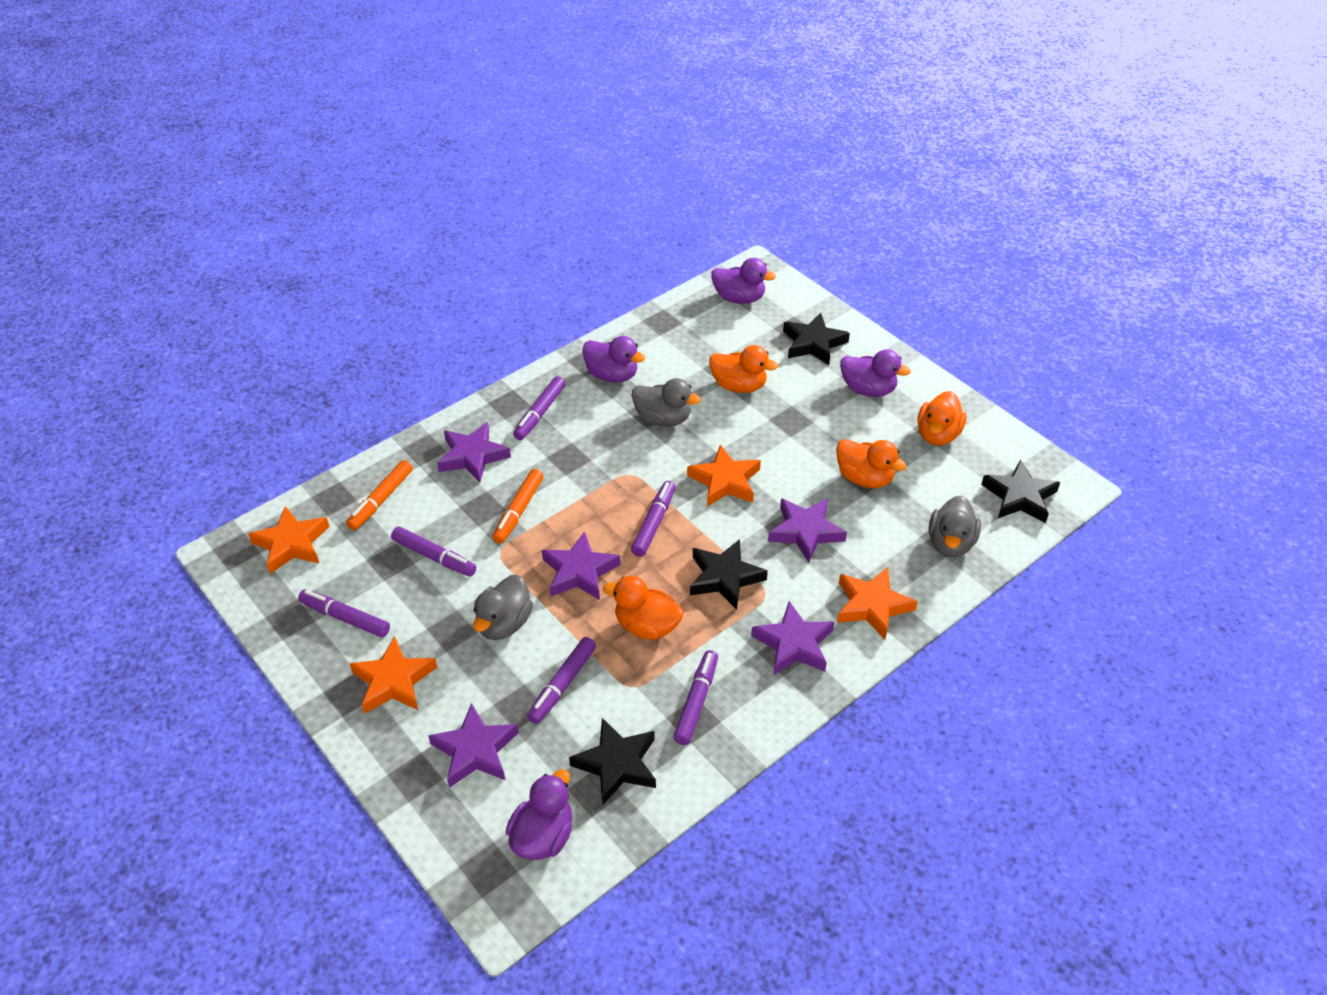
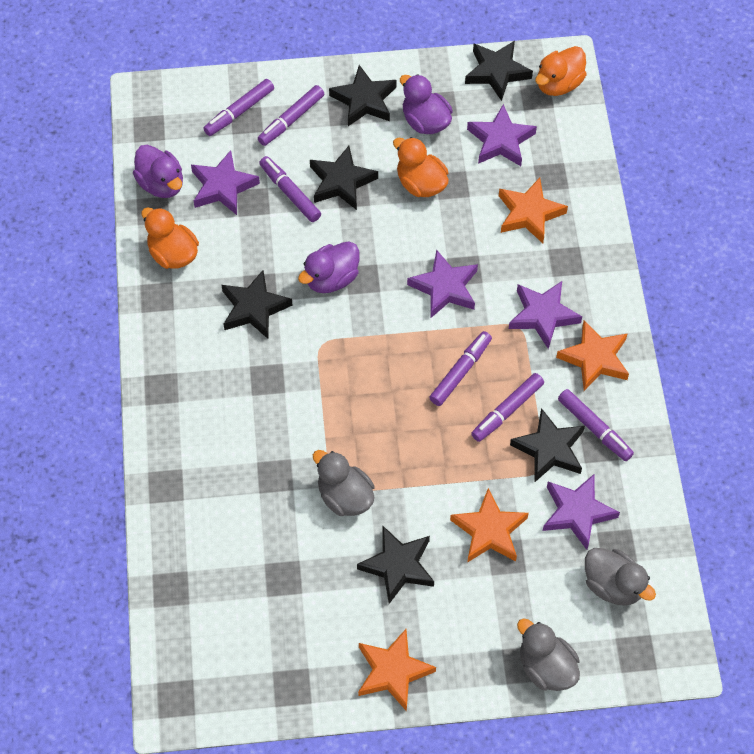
black star: [569,718,656,805] [690,539,768,610] [783,313,850,365] [981,460,1060,523] = 4 -> [221,270,293,339] [310,146,378,210] [329,65,396,126] [357,525,434,604] [465,41,533,101] [510,408,585,482] = 6
orange duck: [603,576,684,640] [709,345,778,393] [836,439,907,488] [917,391,966,446] = 4 -> [141,207,199,269] [393,137,449,197] [535,46,587,96] = 3
orange marker: [346,460,413,530] [492,469,543,544] = 2 -> none = 0
purple duck: [506,769,572,860] [582,336,645,383] [711,258,776,304] [840,349,911,397] = 4 -> [133,145,183,198] [298,241,360,293] [400,74,453,134] = 3

